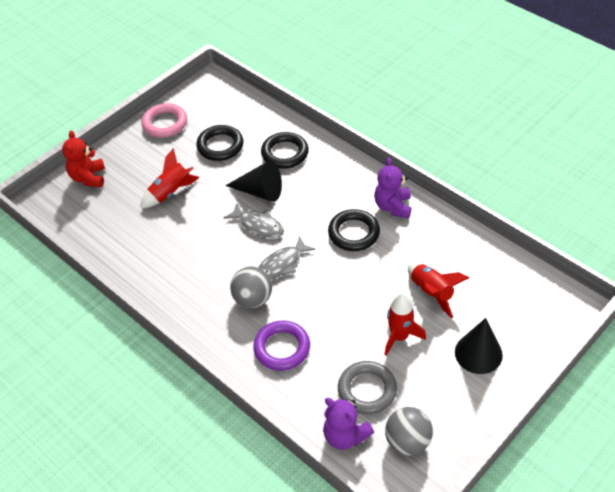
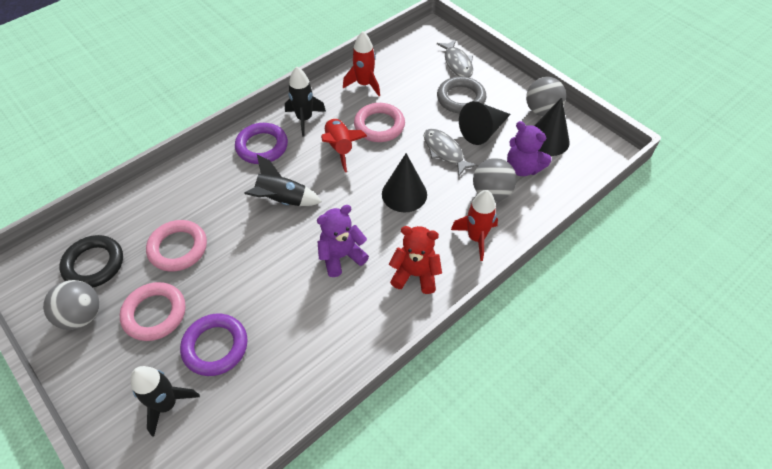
black cone: [225,161,282,202] [455,318,503,374] = 2 -> [382,153,427,212] [459,101,511,145] [534,97,570,156] = 3
black ring: [196,125,243,161] [261,132,309,169] [328,209,380,251] = 3 -> [59,235,123,288] = 1
black rocket: none = 0 -> [131,366,200,437] [244,155,322,206] [285,66,326,136] = 3
grey ball: [230,266,272,308] [385,407,433,455] = 2 -> [43,280,99,330] [473,158,517,201] [526,77,566,116] = 3
pink ring: [141,103,187,138] = 1 -> [120,282,186,341] [146,220,207,272] [354,103,405,142] = 3
purple ring: [253,320,310,371] = 1 -> [180,314,248,376] [235,123,288,164] = 2

